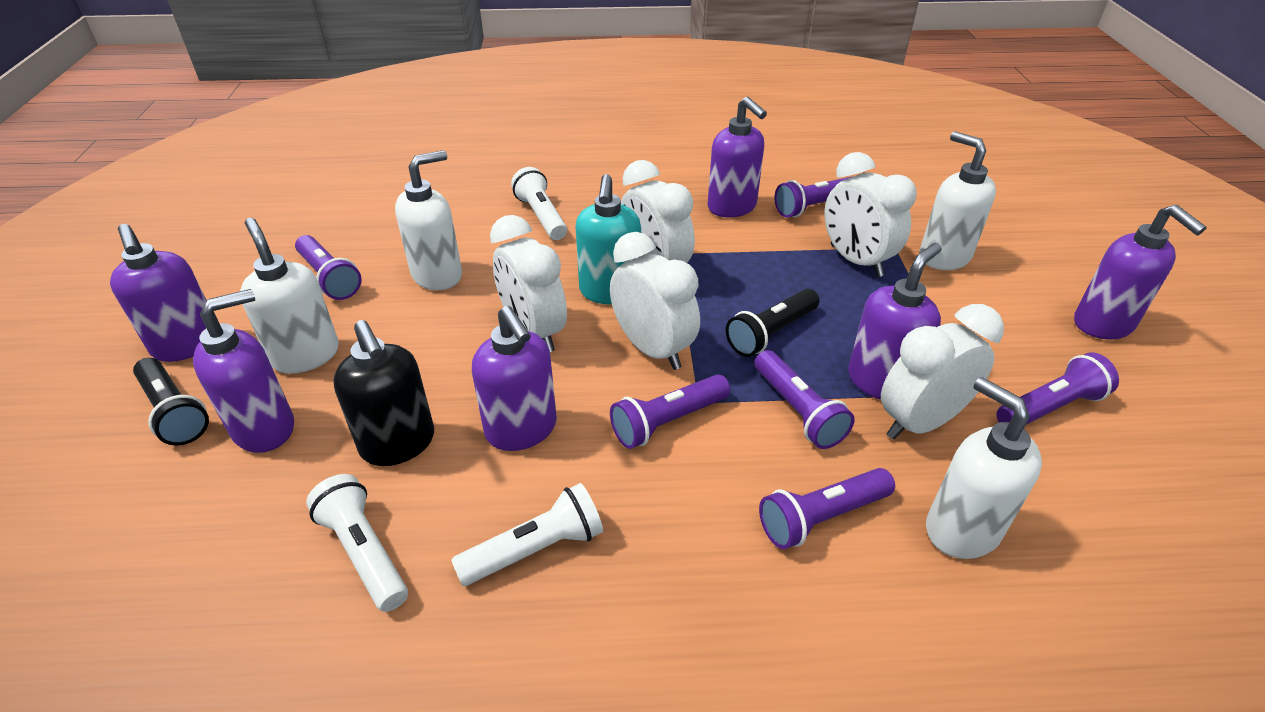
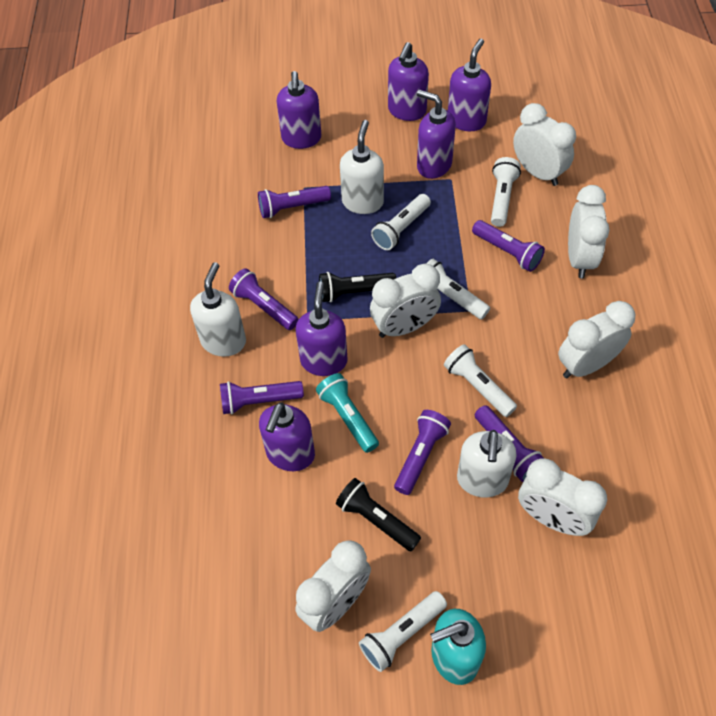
black soap dispenser: [333,320,434,466] = 1 -> none = 0
turquoise flashlight: none = 0 -> [316,373,379,453] = 1
white clock: [490,215,567,352] [610,232,700,370] [621,160,695,263] [824,152,916,277] [881,304,1004,439] = 5 -> [295,540,371,632] [370,263,441,338] [513,103,576,186] [518,459,607,536] [558,301,635,378] [568,185,609,278] = 6
white flashlight: [306,474,408,612] [451,483,603,586] [511,167,567,240] = 3 -> [359,591,447,672] [371,194,431,250] [426,259,490,319] [444,344,517,417] [491,157,521,227] = 5
white soap dispenser: [240,218,339,374] [395,150,462,290] [919,131,996,270] [926,377,1042,559] = 4 -> [190,262,246,357] [340,120,384,214] [457,430,517,498] = 3

